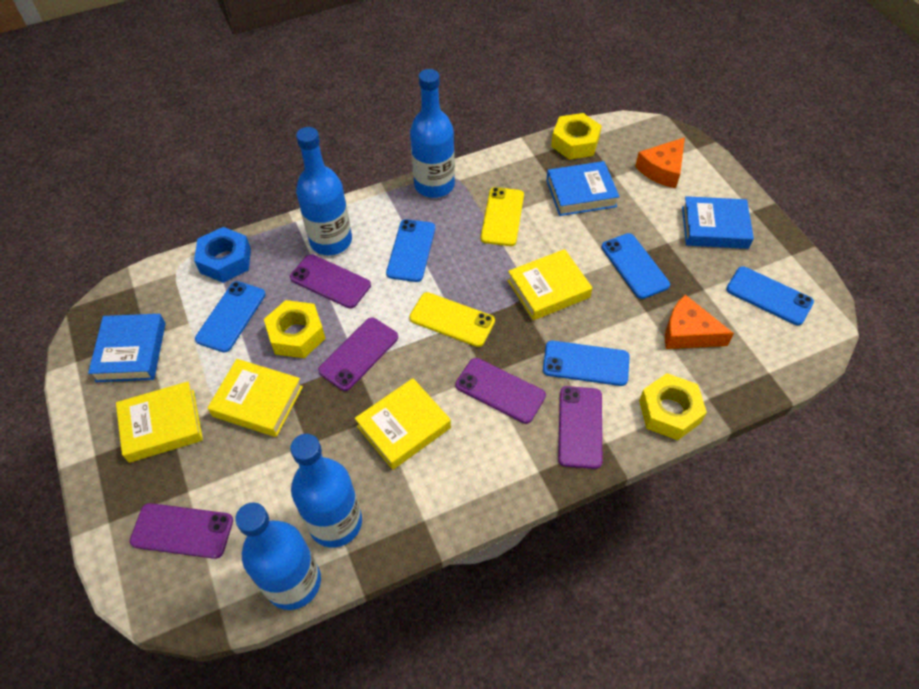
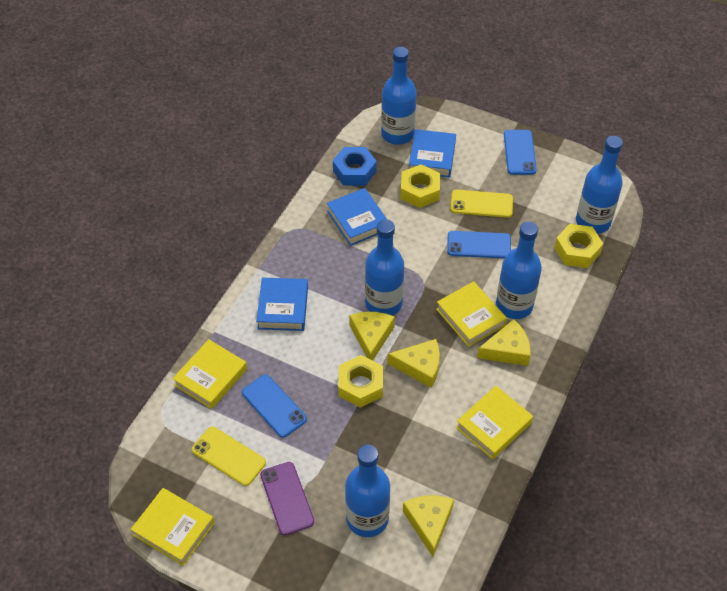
blue bottle: [235,502,321,610] [290,434,362,548] [296,127,352,255] [410,69,455,198] = 4 -> [345,445,390,537] [365,219,404,315] [381,47,417,145] [496,221,542,319] [576,136,623,234] = 5
blue phone: [195,281,266,353] [386,219,435,282] [543,341,630,386] [602,233,670,299] [726,266,814,325] = 5 -> [242,375,307,438] [447,231,511,258] [504,130,537,175] = 3
orange cheese: [635,137,685,188] [665,295,734,349] = 2 -> none = 0
purple phone: [129,503,233,559] [290,254,371,308] [318,317,398,391] [455,358,546,424] [558,386,602,469] = 5 -> [260,462,314,535] = 1
yellow cheese: none = 0 -> [349,312,395,361] [387,339,440,388] [403,495,454,557] [477,319,530,366] = 4

